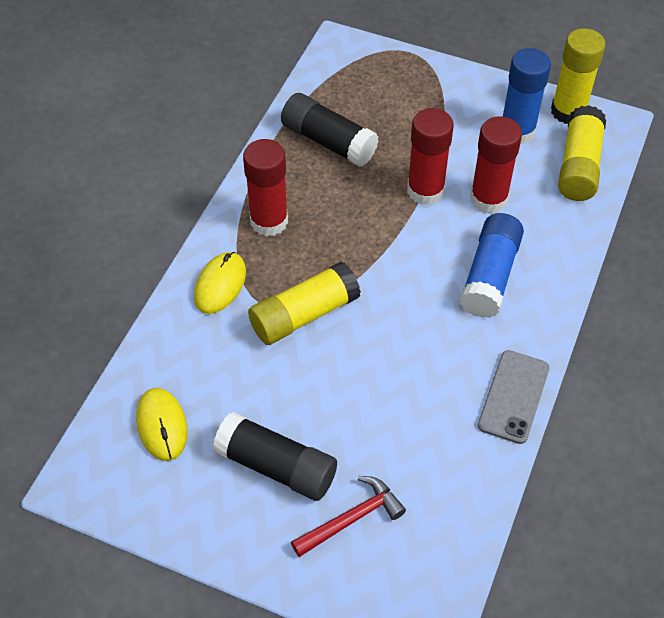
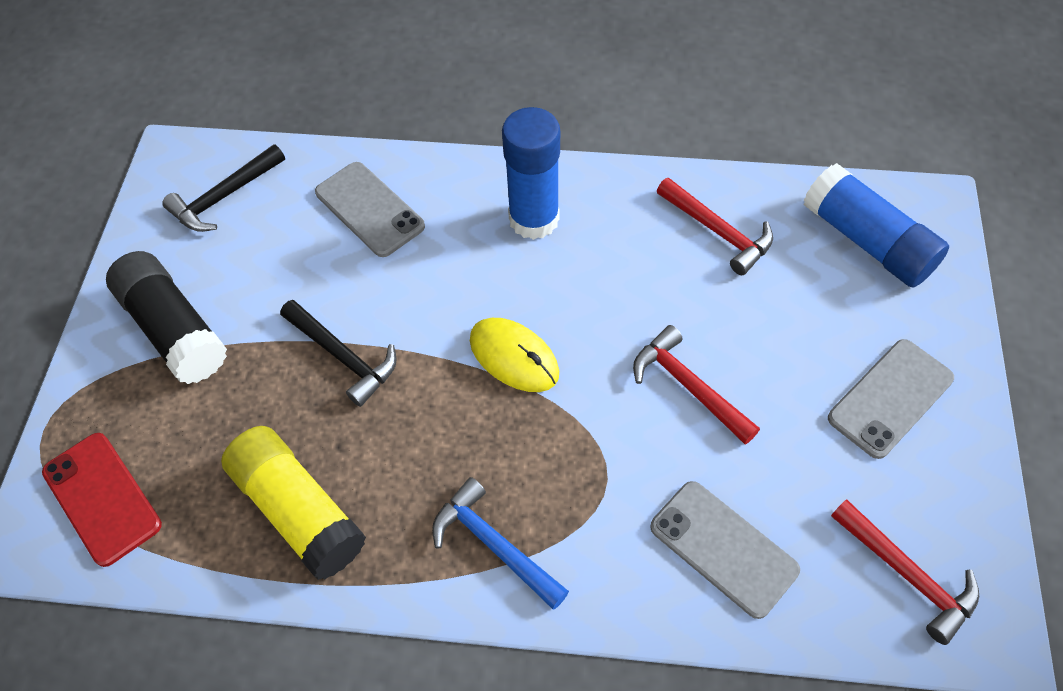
black glue stick: [213,412,337,501] [281,93,379,167] = 2 -> [106,251,227,384] = 1
black hammer: none = 0 -> [162,144,285,232] [280,300,397,407] = 2
blue hammer: none = 0 -> [432,477,569,609] = 1
grey phone: [478,350,550,444] = 1 -> [315,162,425,257] [650,481,800,619] [828,339,954,459] = 3
red glue stick: [243,139,288,236] [407,108,454,205] [470,116,522,214] = 3 -> none = 0
red hammer: [291,476,406,557] = 1 -> [633,325,760,445] [657,178,773,275] [831,499,979,645] = 3
red phone: none = 0 -> [42,433,162,567] = 1
yellow glue stick: [248,262,361,345] [551,28,605,124] [558,105,606,201] = 3 -> [221,426,366,580] = 1
yellow mouse: [136,388,187,461] [194,252,246,314] = 2 -> [470,318,559,392] = 1

